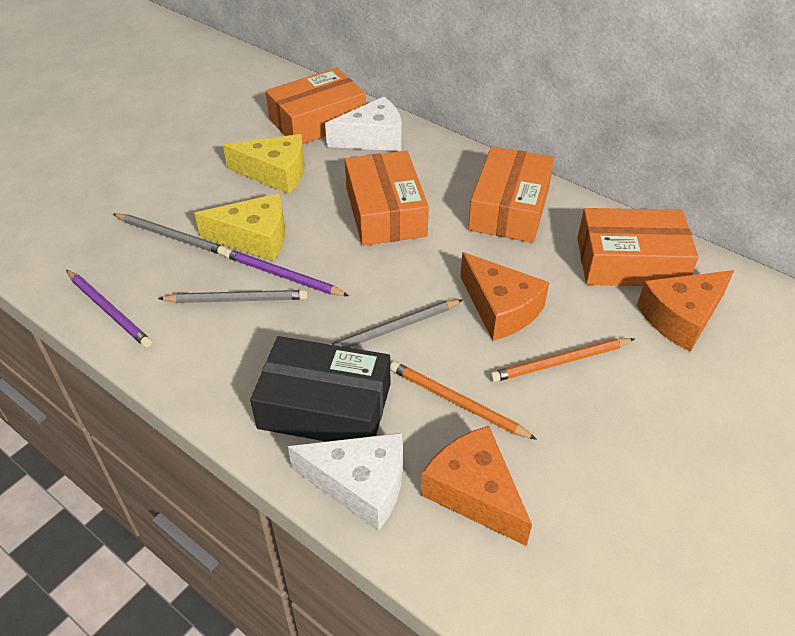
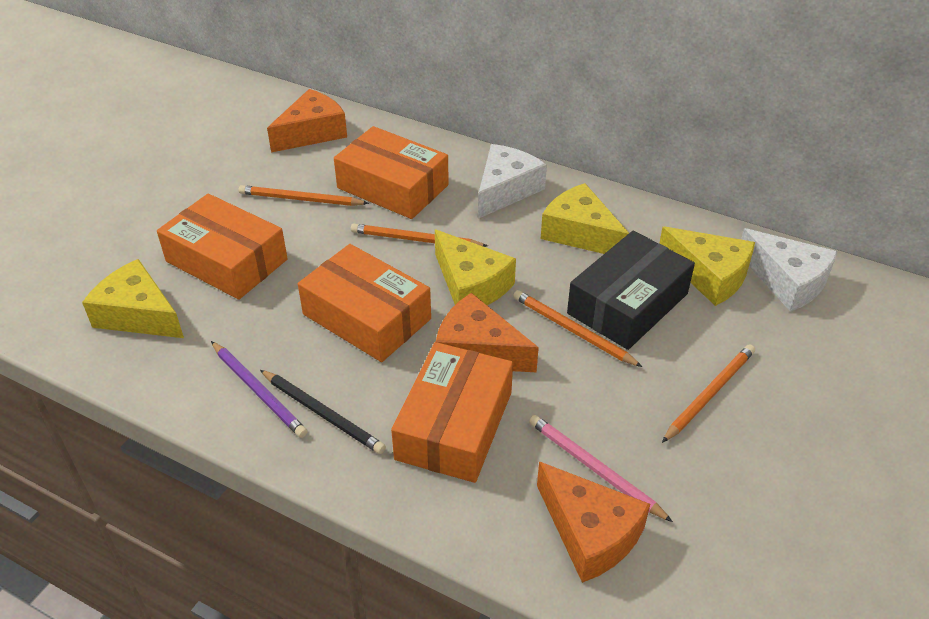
black pencil: none = 0 -> [260,370,386,454] = 1
grey pencil: [113,213,227,255] [158,290,307,303] [329,299,463,348] = 3 -> none = 0
orange pencil: [390,361,537,440] [490,338,634,382] = 2 -> [238,185,369,206] [351,224,488,247] [513,290,642,367] [662,344,755,443] = 4
pink pencil: none = 0 -> [529,415,673,522] = 1
purple pencil: [66,270,152,348] [224,249,349,296] = 2 -> [211,341,308,438] = 1
yellow cheese: [194,193,285,261] [223,134,305,194] = 2 -> [82,259,184,338] [435,229,516,305] [541,183,629,254] [660,226,755,306] = 4

